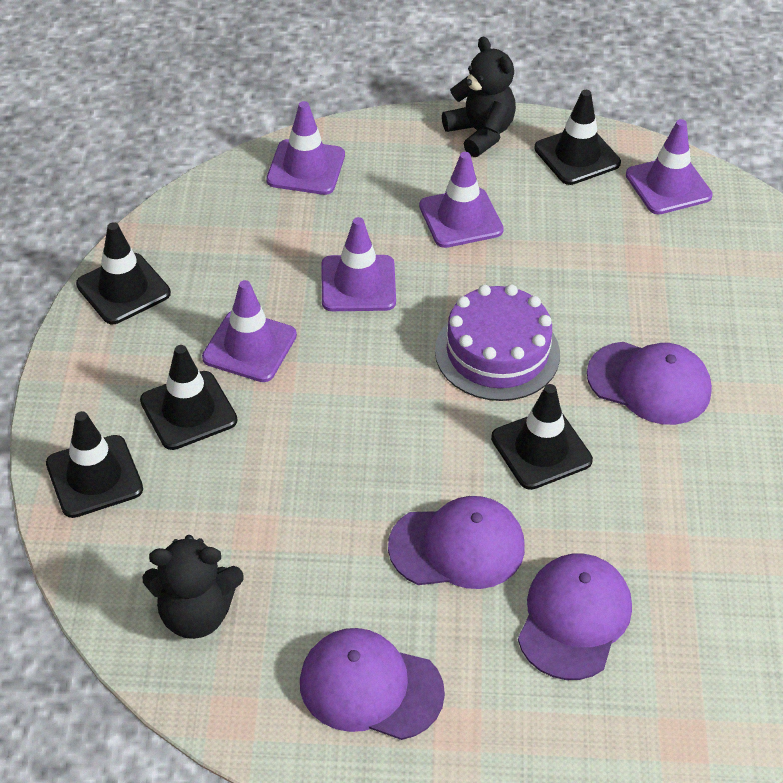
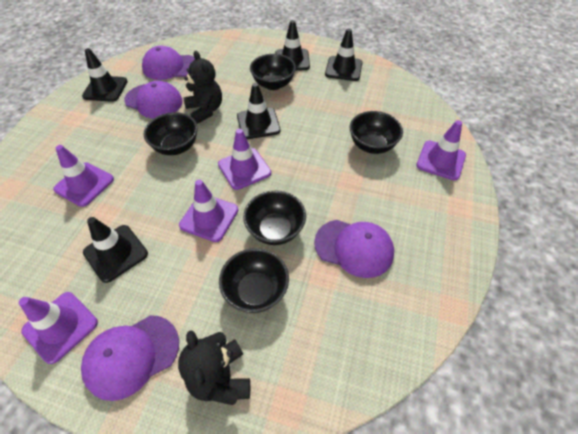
black bowl: none = 0 -> [144,112,198,155] [219,248,289,313] [243,191,306,245] [250,54,296,90] [350,111,403,154] = 5
purple cake: [435,284,560,401] = 1 -> none = 0

